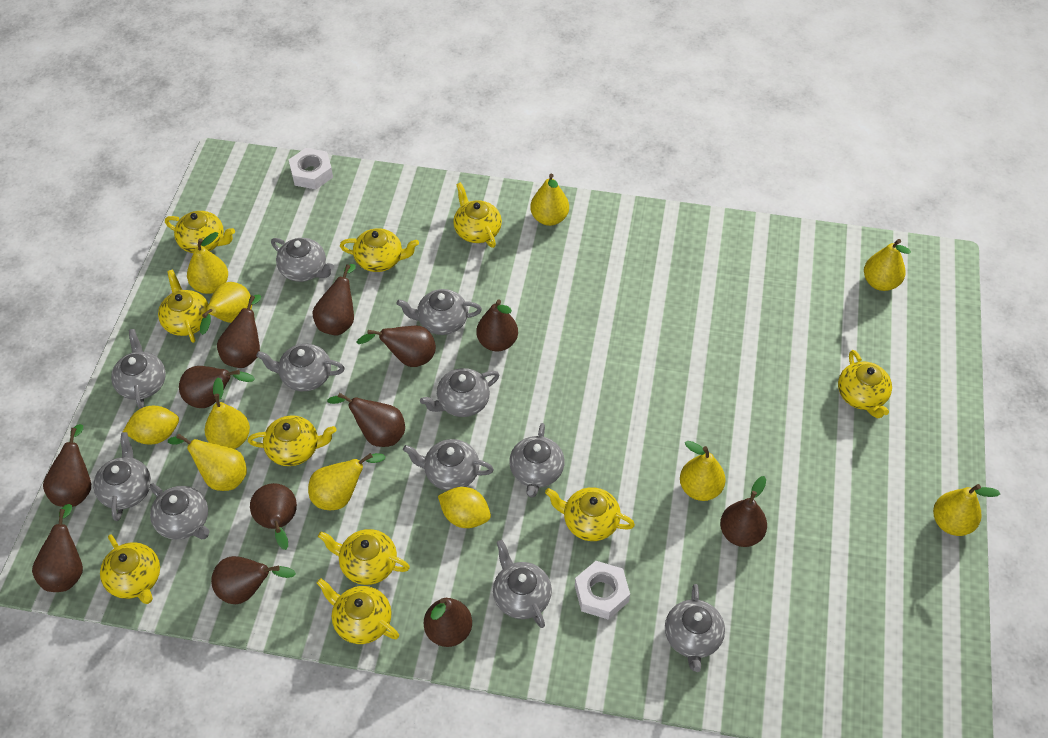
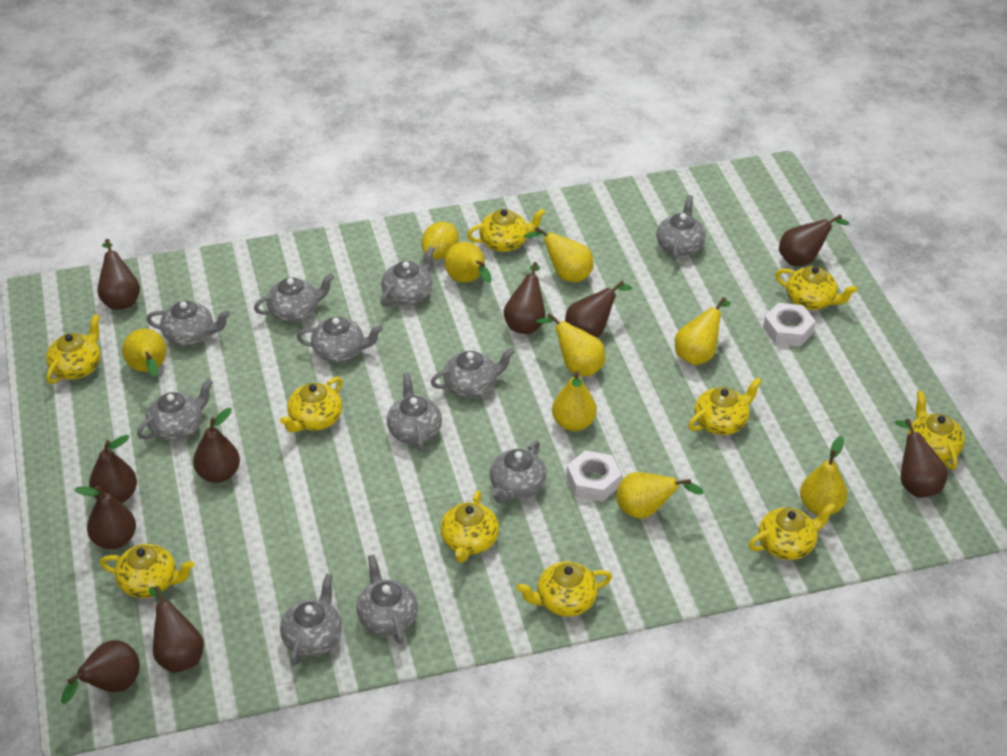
brown pear: [32,504,83,592] [43,424,91,507] [179,366,255,408] [211,556,296,604] [217,295,261,368] [250,483,297,550] [313,264,356,335] [327,393,405,447] [356,326,436,367] [424,598,472,647] [476,299,518,351] [720,476,767,547] = 12 -> [61,640,140,704] [74,485,136,549] [89,435,137,503] [97,239,140,310] [149,586,204,673] [193,408,240,483] [503,262,545,334] [565,281,632,338] [779,214,849,266] [895,418,948,498] = 10
yellow lemon: [123,406,179,444] [438,487,491,528] = 2 -> [421,222,459,259] = 1
yellow pear: [168,434,247,491] [187,232,228,294] [200,282,252,335] [205,377,250,449] [308,453,386,510] [530,174,569,226] [680,441,726,501] [864,239,911,291] [933,484,1000,536] = 9 -> [122,329,167,377] [445,242,492,283] [523,227,594,282] [536,313,605,377] [552,371,597,431] [616,472,704,519] [675,297,731,365] [800,436,847,515] = 8

